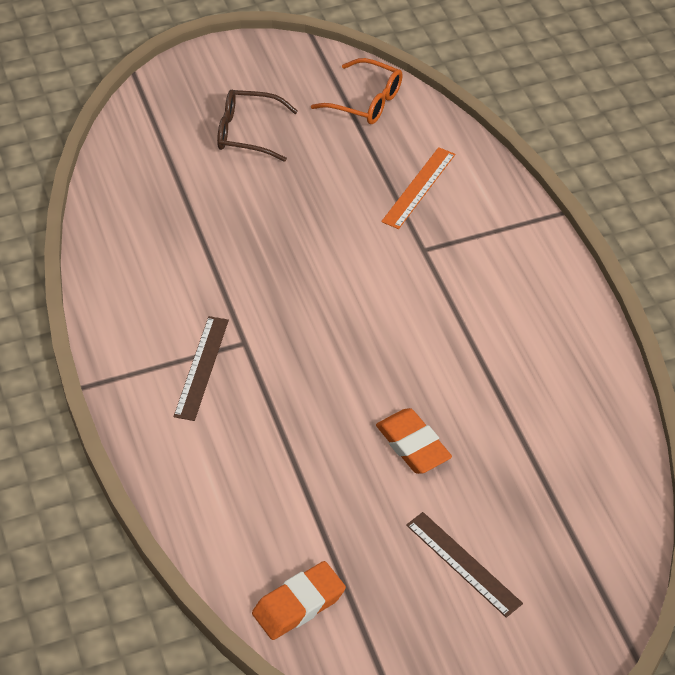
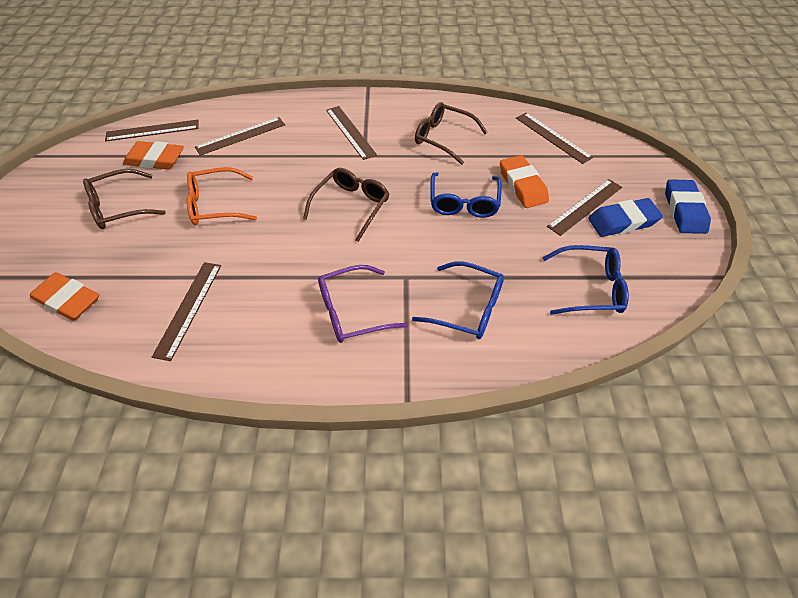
blue eraser: none = 0 -> [588,198,663,237] [665,179,711,234] = 2
blue glasses: none = 0 -> [412,261,504,339] [431,172,502,218] [542,245,629,315] = 3
brown glasses: [217,90,298,162] = 1 -> [83,169,166,229] [303,168,389,242] [415,102,488,165] = 3
brown ruler: [173,316,229,421] [406,512,523,618] = 2 -> [105,120,199,141] [152,262,221,361] [195,117,285,156] [326,106,377,160] [516,113,593,164] [547,179,622,236] = 6
orange eraser: [252,561,346,640] [376,408,452,474] = 2 -> [30,272,99,321] [123,141,184,169] [500,155,549,208] = 3
orange ruler: [381,147,455,229] = 1 -> none = 0
purple glasses: none = 0 -> [318,265,408,343] = 1

